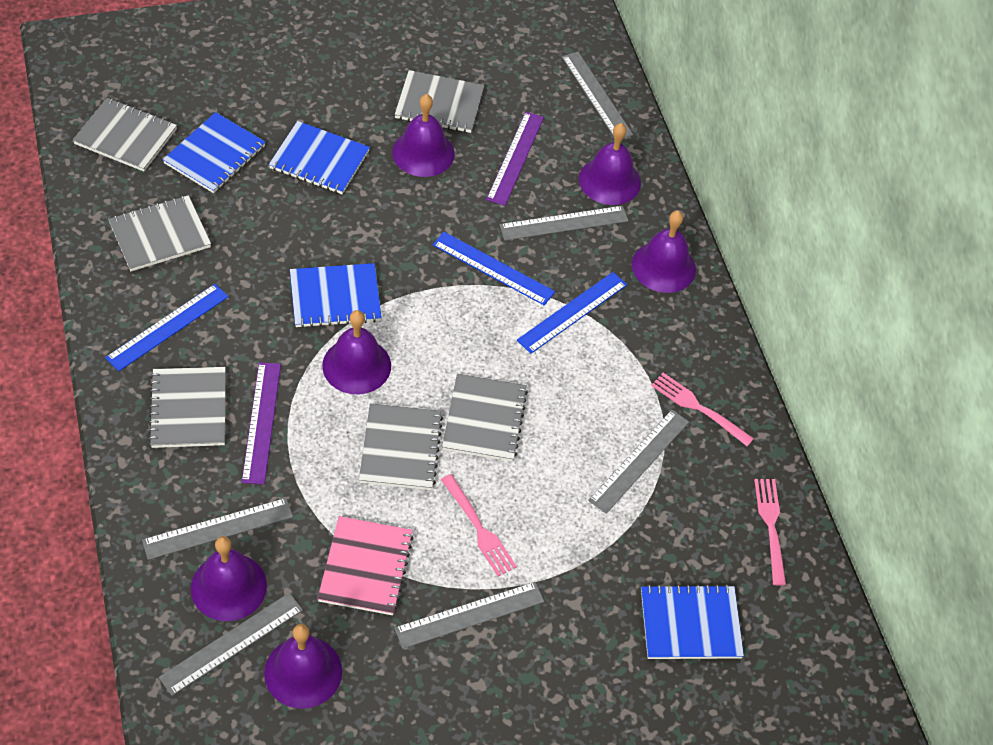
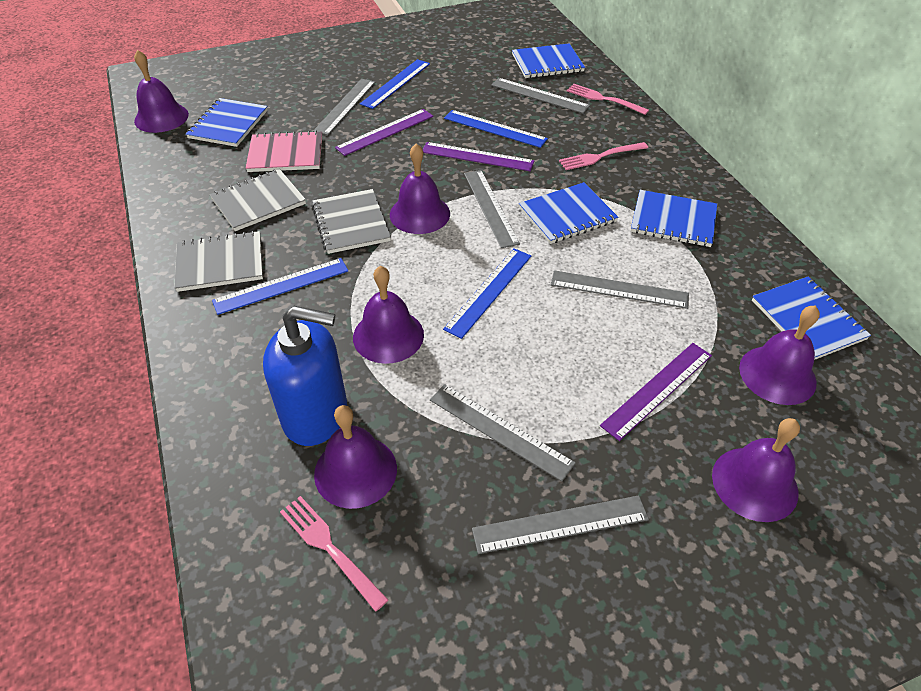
blue notebook: [163,112,266,193] [269,121,370,194] [290,263,382,328] [641,584,744,659] = 4 -> [186,98,268,147] [512,43,585,78] [519,182,618,244] [631,190,717,247] [752,277,871,360] = 5
blue ruler: [105,284,229,371] [433,232,555,306] [517,272,627,354] = 3 -> [212,258,349,315] [360,59,430,109] [443,248,531,339] [444,110,548,148] = 4
blue soap dispenser: none = 0 -> [263,306,347,446] = 1
grey notebook: [73,98,177,171] [108,195,211,271] [148,367,226,448] [359,403,443,490] [395,70,484,133] [442,373,528,462] = 6 -> [174,231,263,292] [210,169,306,231] [312,189,391,254] = 3
purple ruler: [242,362,281,484] [486,112,544,206] = 2 -> [335,109,433,156] [422,142,534,171] [600,343,712,441] = 3

